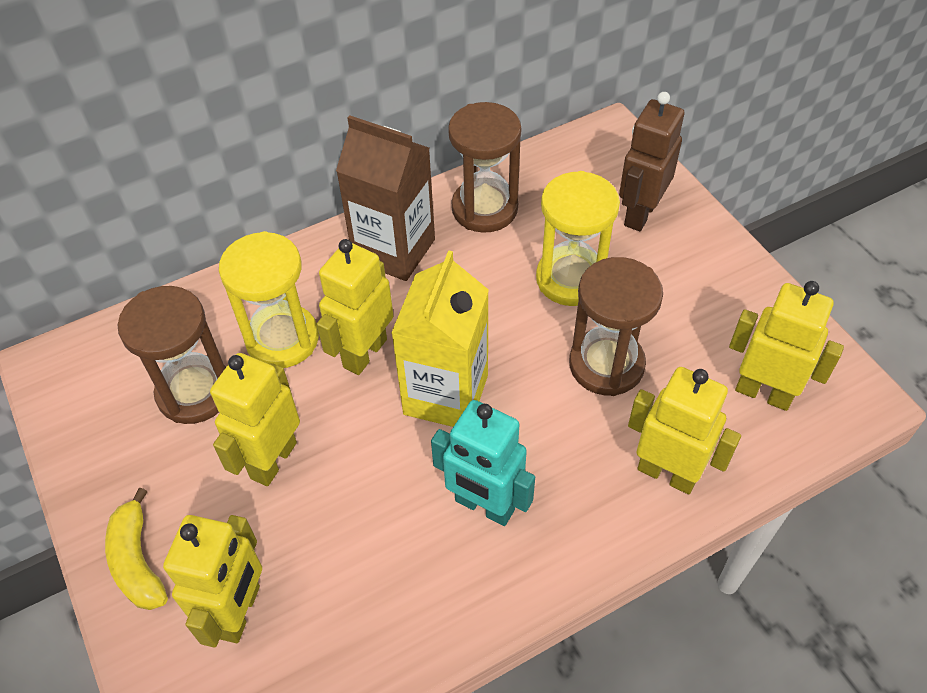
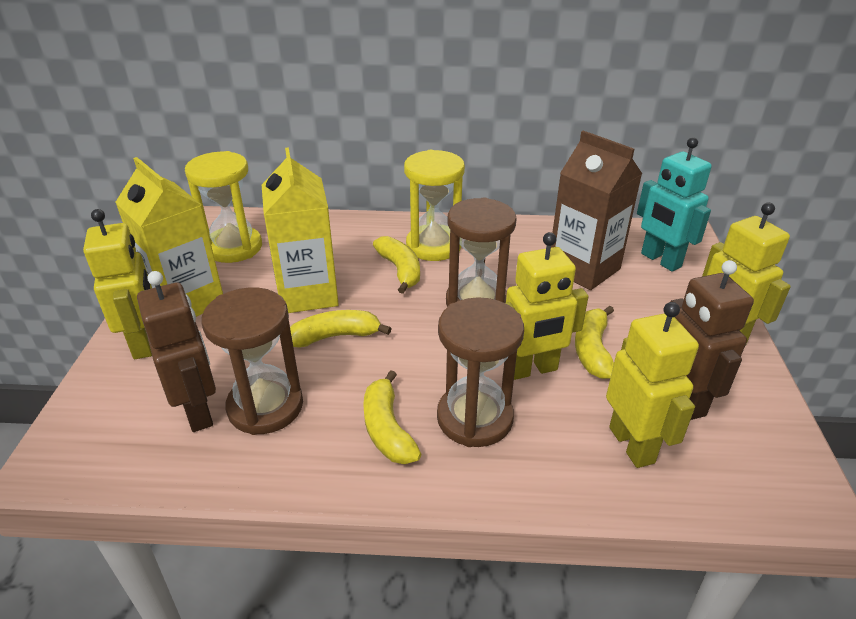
brown robot: [619,92,684,231] = 1 -> [137,271,216,432] [670,260,754,420] = 2
yellow banana: [105,487,168,610] = 1 -> [290,310,392,348] [363,370,421,464] [373,236,420,294] [575,306,614,379] = 4
yellow carton: [391,250,489,427] = 1 -> [116,157,223,317] [262,147,339,313] = 2
yellow robot: [163,515,262,648] [210,353,300,486] [317,239,394,375] [628,367,741,494] [729,281,844,411] = 5 -> [83,209,152,359] [506,232,589,380] [606,302,699,468] [702,203,791,346] = 4

